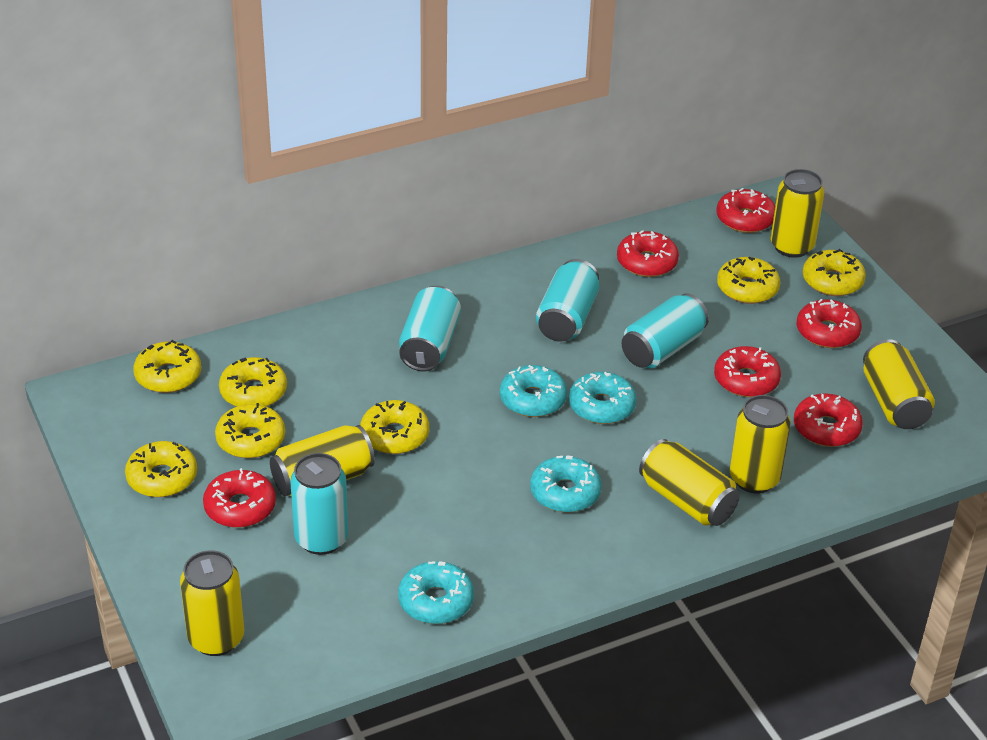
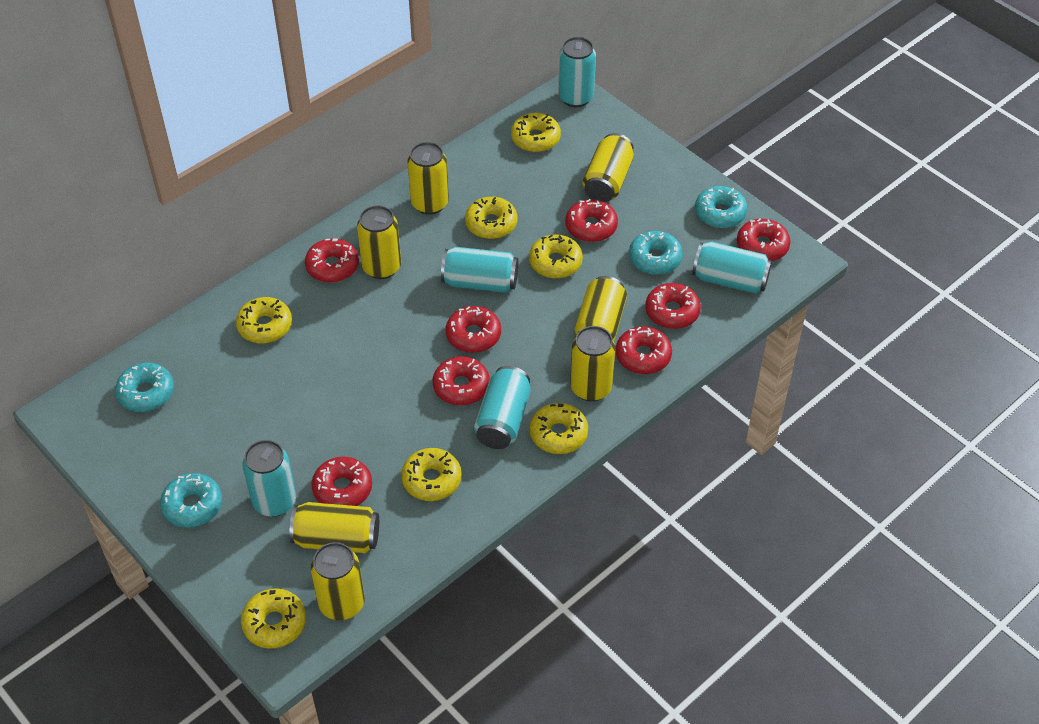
red donut: [203,468,276,528] [617,230,679,277] [714,346,781,397] [716,188,775,233] [794,393,863,447] [797,299,862,348] = 6 -> [305,238,359,283] [312,457,372,506] [433,356,490,405] [446,306,501,353] [565,199,618,242] [616,326,672,374] [645,283,701,329] [737,218,791,261] = 8
turquoise can: [290,453,348,555] [399,286,461,371] [536,259,599,342] [621,293,709,368] = 4 -> [242,440,296,517] [441,247,518,293] [474,366,531,449] [558,37,596,107] [692,242,772,294] = 5
yellow can: [180,550,244,656] [270,425,375,496] [639,439,740,526] [730,395,791,493] [771,169,824,258] [863,339,935,429] = 6 -> [289,502,379,553] [311,542,365,620] [357,205,401,279] [407,142,449,215] [570,326,615,401] [574,276,627,341] [583,133,634,202] = 7

